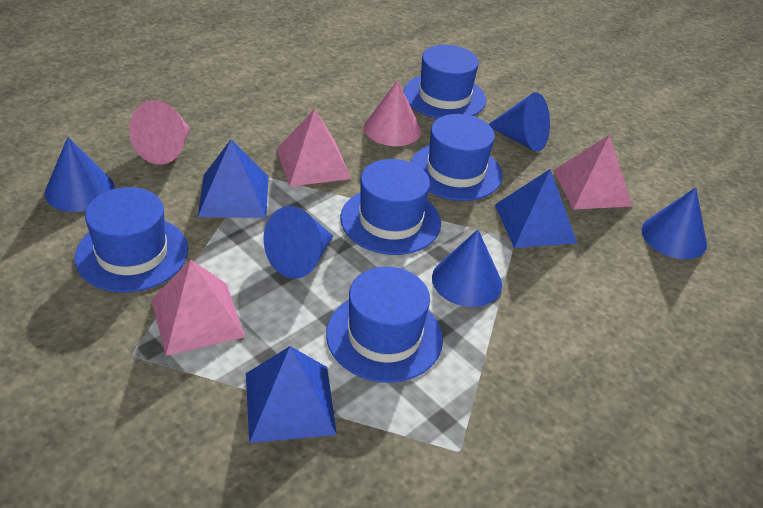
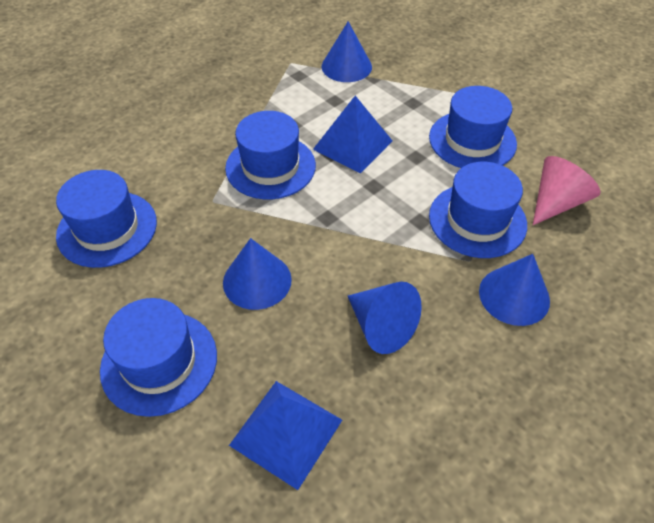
blue cone: [45,137,114,212] [264,206,333,279] [432,229,502,307] [489,92,550,152] [641,187,707,259] = 5 -> [223,238,292,310] [322,21,372,82] [348,282,422,354] [479,254,550,326] = 4
blue pyramid: [198,140,268,218] [246,346,337,443] [495,169,577,248] = 3 -> [229,381,342,490] [313,96,392,174] = 2
pink cone: [129,100,190,165] [364,80,421,146] = 2 -> [533,156,600,225] = 1
pink pyramid: [151,260,245,356] [277,109,351,187] [553,135,632,210] = 3 -> none = 0

